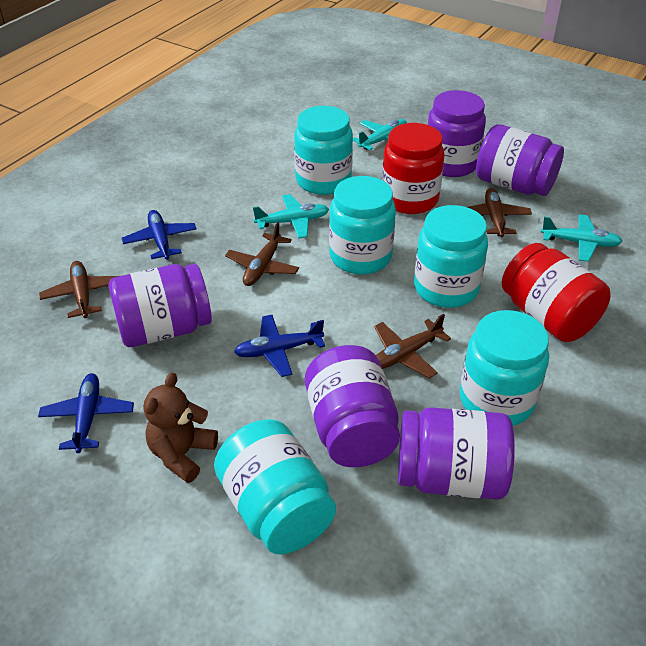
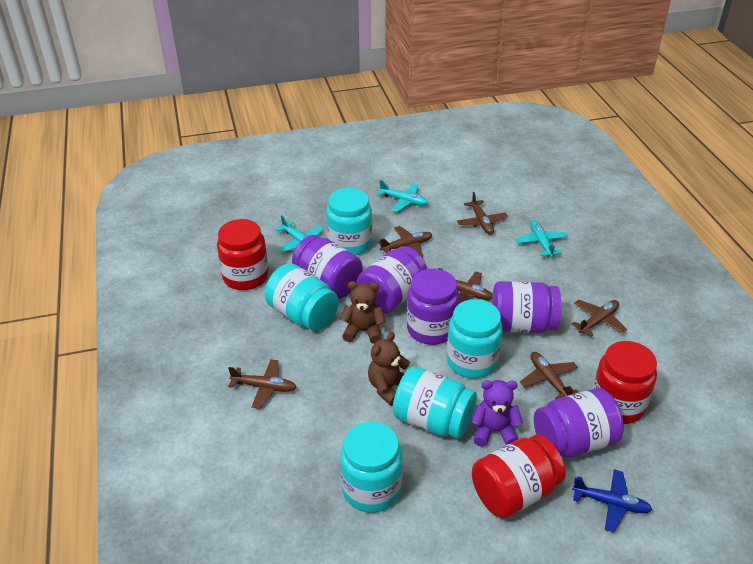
blue plane: [38,373,134,453] [122,210,197,260] [234,315,325,377] = 3 -> [572,469,652,532] = 1
brown plane: [39,261,118,318] [225,222,299,286] [374,314,451,378] [467,188,532,237] = 4 -> [228,359,296,409] [378,226,432,257] [438,268,493,304] [457,192,508,235] [520,352,579,399] [572,299,627,337] = 6
brown teddy bear: [144,373,218,483] = 1 -> [340,281,385,344] [368,332,410,406] = 2
purple teddy bear: none = 0 -> [471,380,523,447] = 1
red jar: [382,123,445,214] [502,243,611,342] = 2 -> [217,219,269,290] [472,435,566,518] [592,341,657,424] = 3

